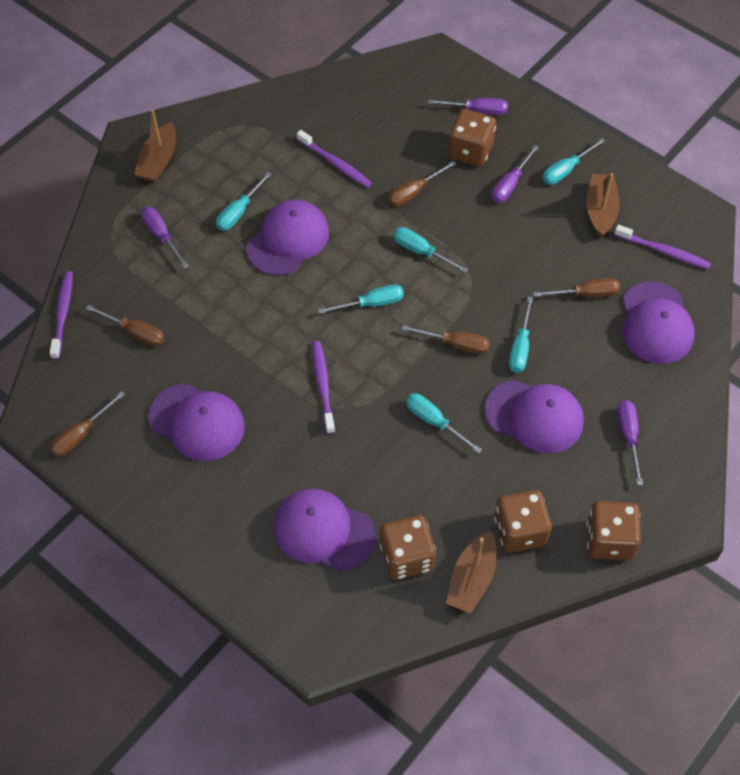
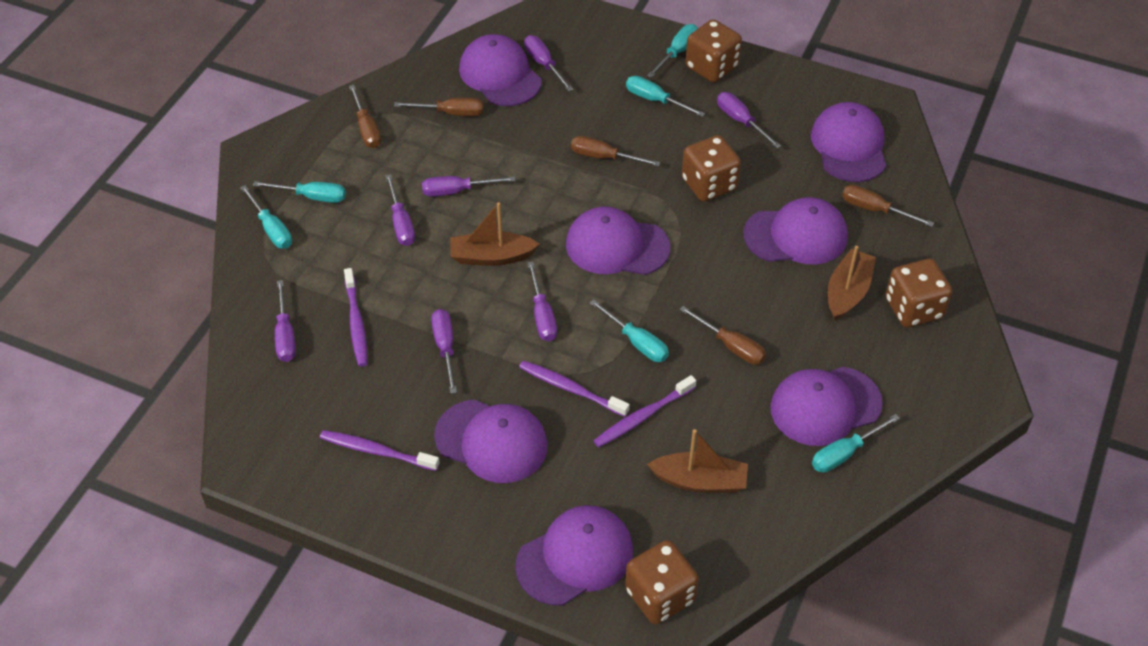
purple cap: [149,383,245,461] [247,200,329,276] [274,489,376,572] [485,380,584,453] [622,281,695,364] = 5 -> [434,399,548,483] [459,34,542,106] [515,505,633,606] [566,207,670,275] [744,197,848,265] [770,367,883,446] [811,102,886,182] = 7
purple screwdriver: [141,207,189,269] [428,98,508,115] [492,145,539,203] [617,400,643,485] = 4 -> [275,280,296,362] [385,174,415,246] [422,176,516,197] [431,309,457,394] [524,35,573,91] [527,262,557,342] [717,92,781,148] = 7

